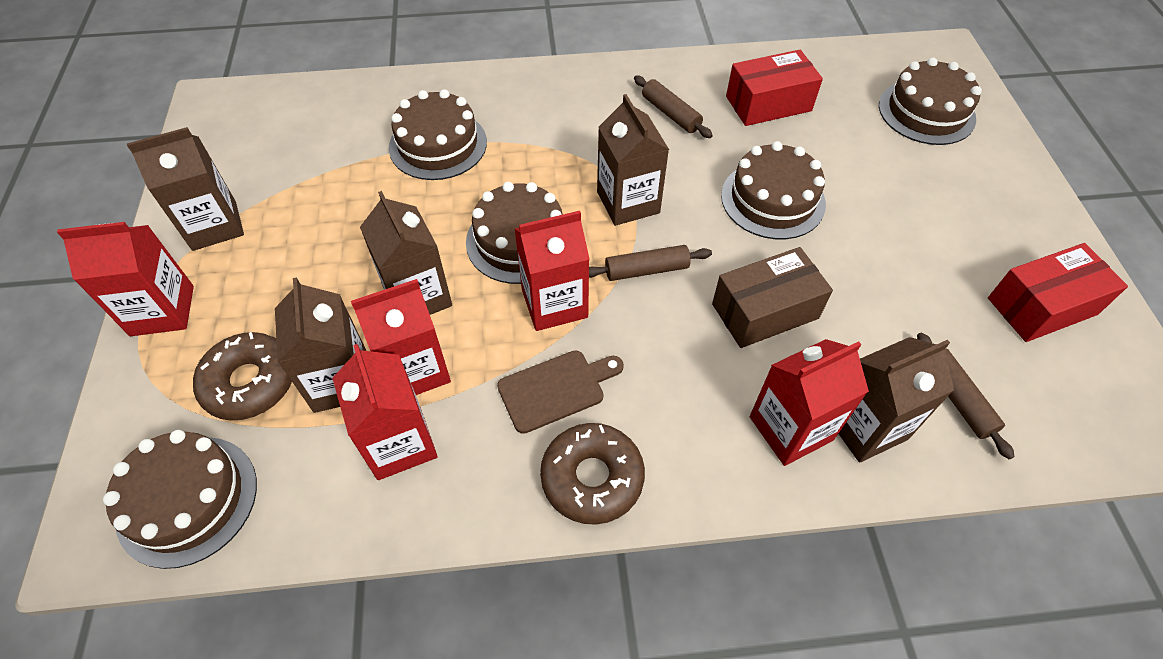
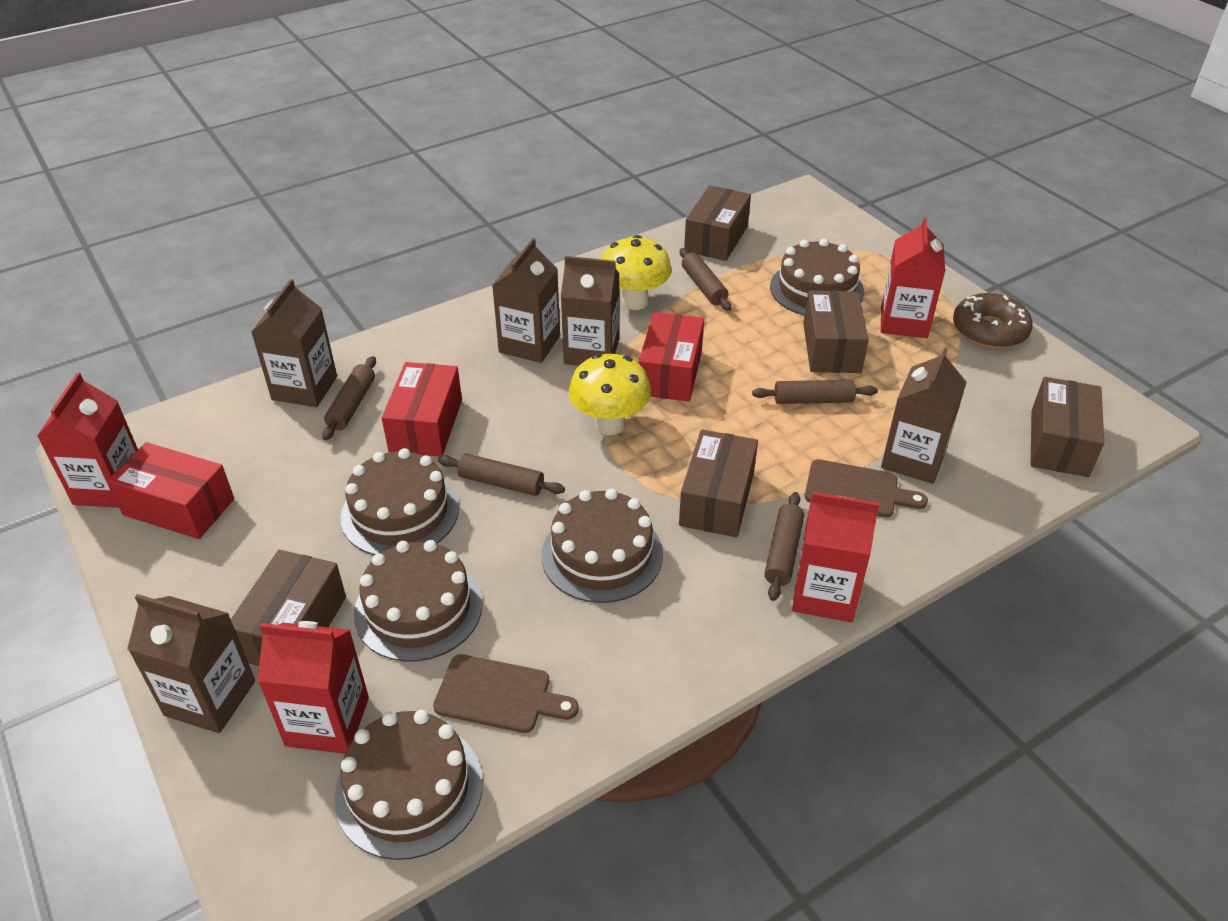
brown box: [712,247,833,348] = 1 -> [231,550,346,666] [679,429,758,537] [684,185,751,261] [803,290,869,373] [1031,377,1104,477] = 5
brown cutting board: [497,351,624,434] = 1 -> [433,654,579,733] [805,459,928,517] = 2
brown donut: [193,332,292,421] [540,423,645,525] = 2 -> [953,293,1033,349] = 1
brown rolling pin: [589,245,712,281] [634,75,713,138] [917,332,1015,459] = 3 -> [322,356,376,440] [438,453,565,496] [680,248,731,311] [752,380,878,404] [764,492,804,601] = 5
red box: [726,50,823,126] [988,243,1128,342] = 2 -> [107,442,234,539] [382,362,462,457] [639,312,704,402] = 3
red carton: [57,222,194,336] [332,344,437,480] [351,279,451,395] [515,211,590,331] [750,339,869,466] = 5 -> [37,373,138,508] [257,621,369,754] [792,492,879,622] [881,217,945,338] = 4
yellow mushroom: none = 0 -> [569,354,651,435] [602,235,672,310] = 2

